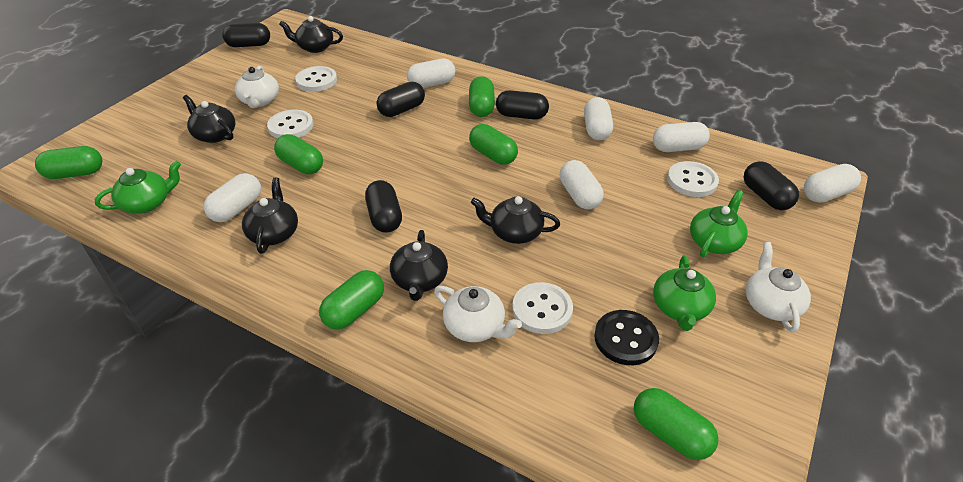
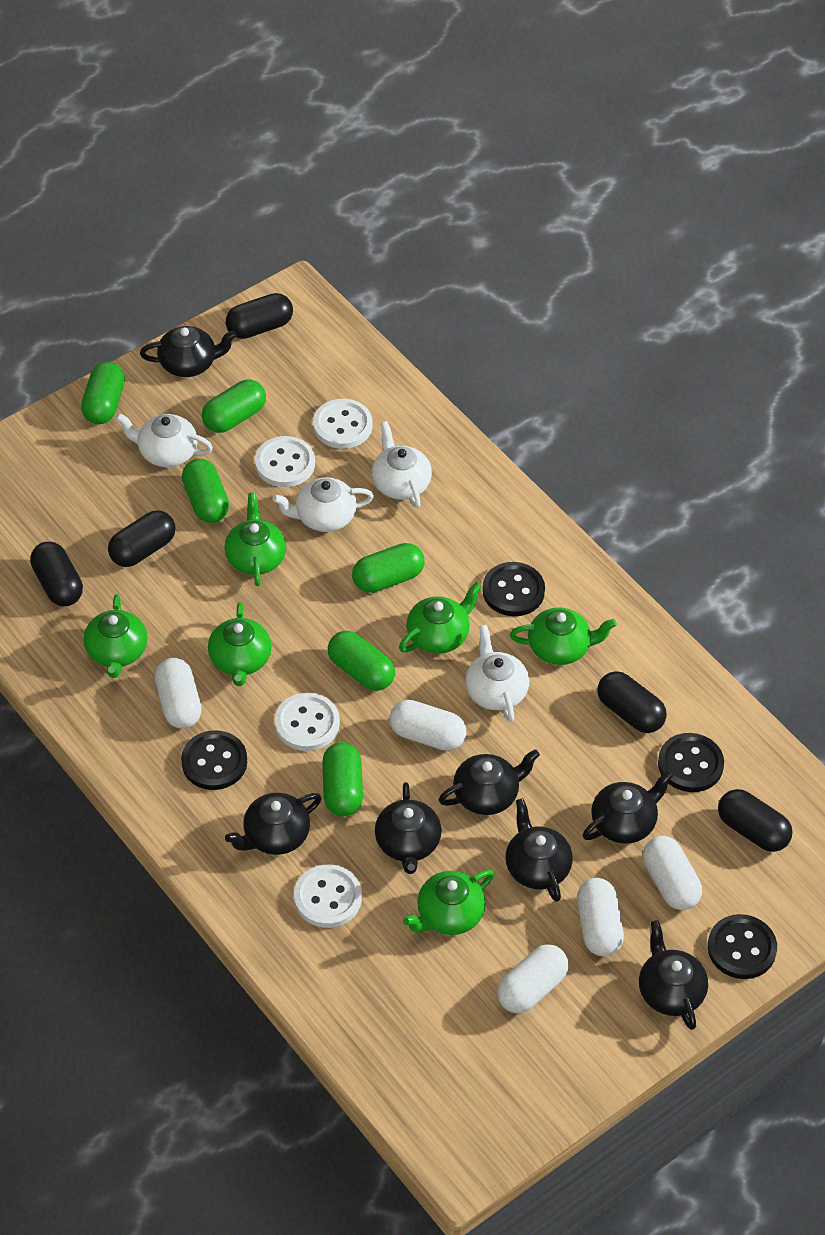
black button: [594,310,659,365] = 1 -> [181,730,247,790] [482,562,545,616] [658,733,724,792] [708,914,777,979] = 4
black teapot: [183,95,236,143] [242,178,298,254] [279,16,343,53] [390,230,448,301] [471,196,560,244] = 5 -> [140,326,237,377] [225,793,322,855] [375,782,442,874] [439,749,540,815] [505,798,573,902] [583,770,673,844] [639,920,708,1030] = 7
green teapot: [95,161,181,214] [653,256,716,331] [690,190,748,257] = 3 -> [84,594,147,678] [208,602,272,686] [224,492,286,586] [399,582,482,654] [403,870,494,935] [510,607,617,665] = 6
white capsule: [204,173,261,222] [407,58,455,88] [560,160,603,210] [584,97,613,140] [653,122,710,152] [804,164,861,203] = 6 -> [155,658,202,729] [389,700,467,751] [497,944,569,1013] [577,878,624,956] [643,836,702,910] = 5
white teapot: [235,66,279,108] [434,286,522,342] [746,242,811,333] = 3 -> [116,413,213,467] [272,477,374,532] [372,421,432,508] [465,625,529,722] = 4

